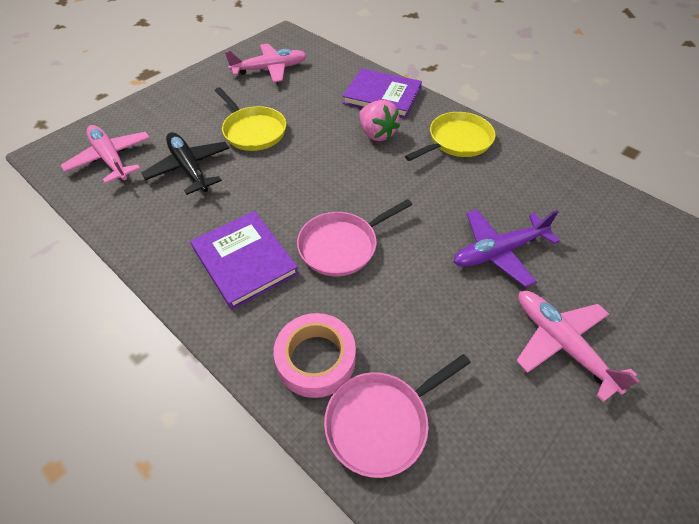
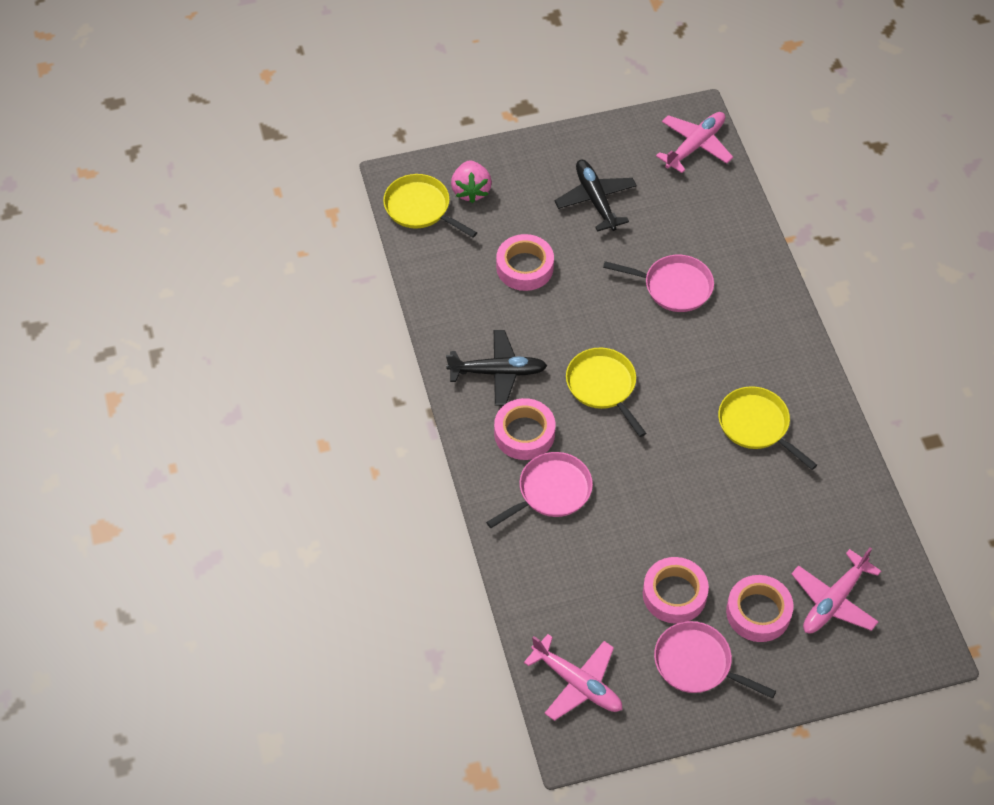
black plane: [142,132,229,195] = 1 -> [446,330,547,406] [554,160,637,232] = 2
pink pan: [297,199,412,276] [324,354,471,478] = 2 -> [486,452,593,528] [603,255,714,312] [654,621,776,699] = 3
pink tape: [274,313,356,398] = 1 -> [494,398,555,460] [496,234,554,291] [643,557,709,624] [726,575,794,642] = 4
purple book: [191,211,299,310] [342,68,422,118] = 2 -> none = 0
purple plane: [454,209,560,287] = 1 -> none = 0
yellow pan: [215,87,286,151] [405,112,496,161] = 2 -> [383,174,477,237] [566,348,646,437] [718,386,817,470] = 3

